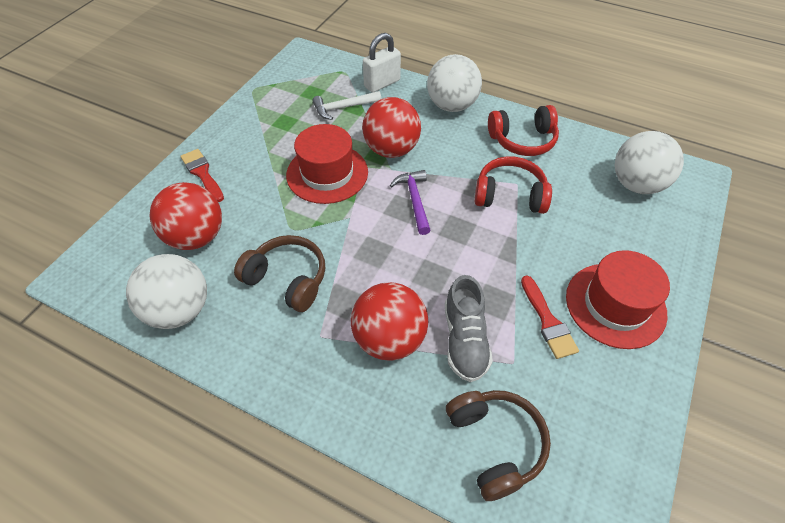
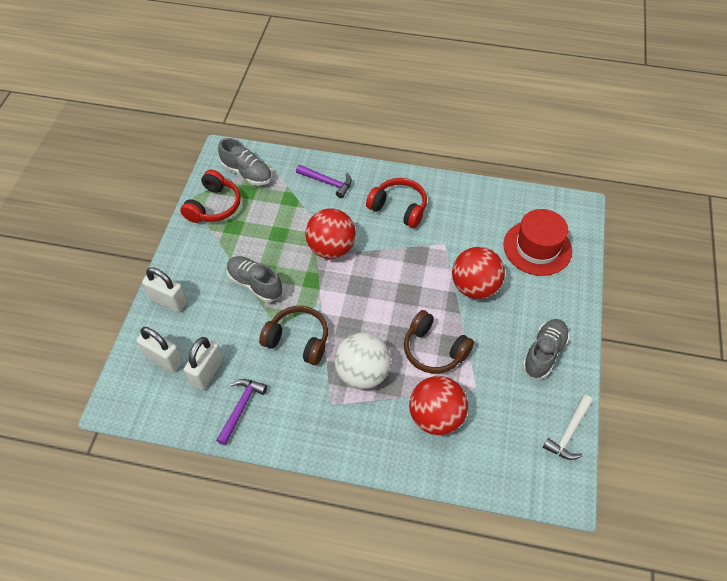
grey shoe: [445,275,493,382] = 1 -> [218,138,272,185] [227,256,283,302] [522,319,570,379] = 3
purple hammer: [390,170,431,235] = 1 -> [216,379,267,445] [296,165,352,198] = 2
red brush: [181,149,224,202] [521,276,579,359] = 2 -> none = 0
red hat: [286,124,368,204] [566,250,670,349] = 2 -> [503,209,572,276] = 1
white ball: [126,254,207,329] [427,54,482,112] [615,131,684,194] = 3 -> [334,333,391,389] = 1
white padlock: [363,33,401,93] = 1 -> [136,327,183,373] [142,267,187,312] [184,337,223,390] = 3

